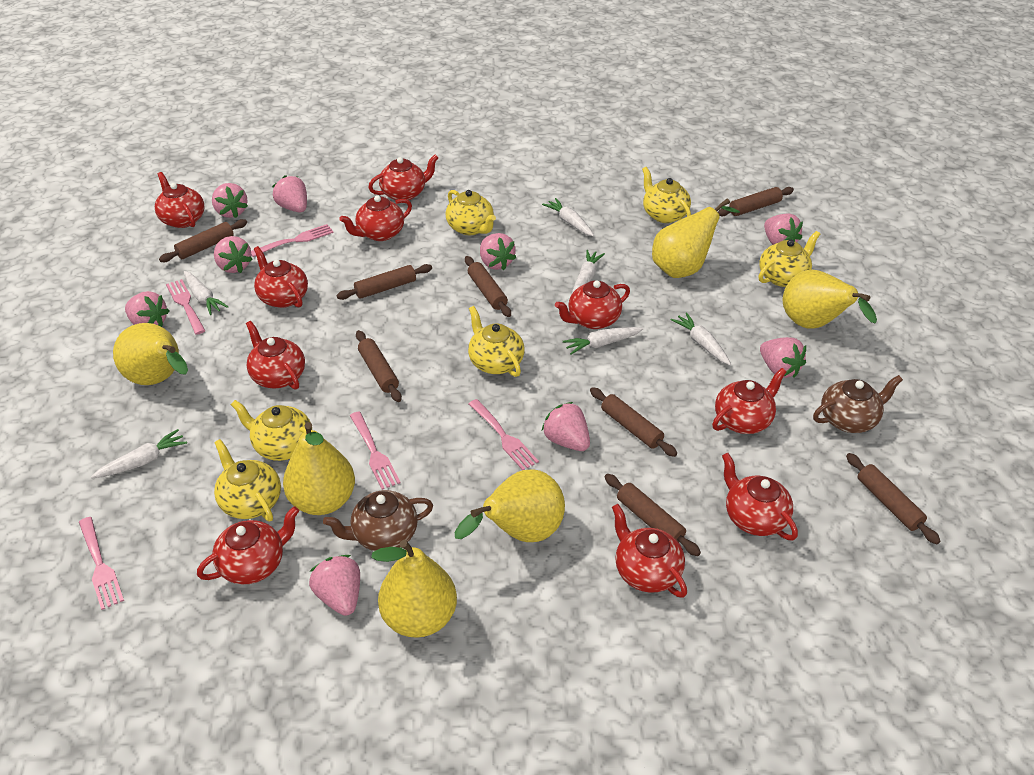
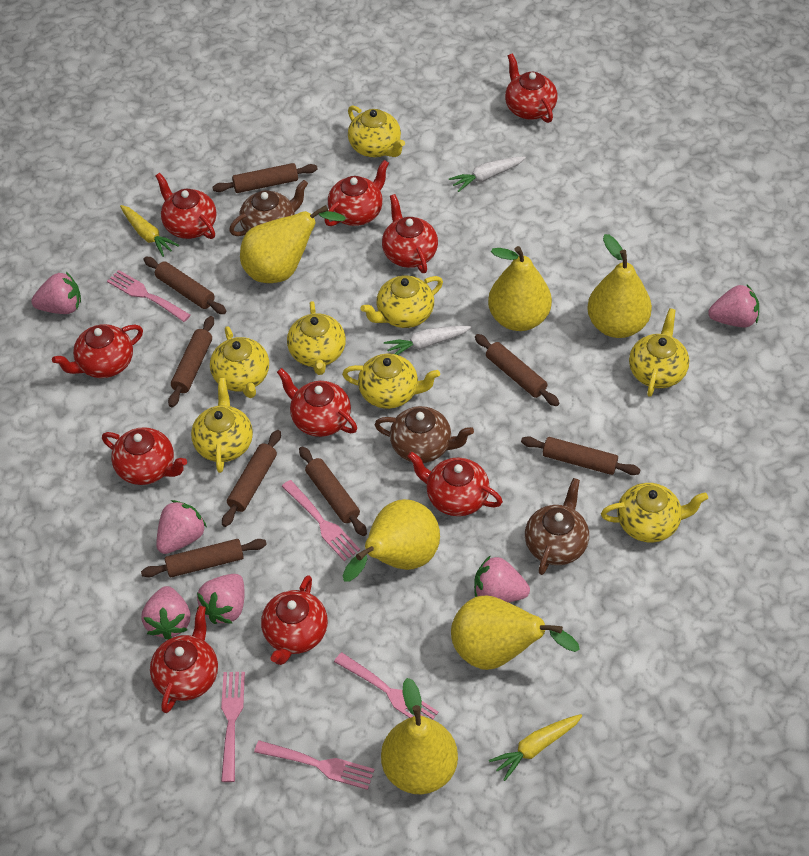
brown teapot: [323,490,433,551] [813,375,903,433] = 2 -> [229,180,308,236] [375,406,474,463] [525,478,589,575] = 3
pink strawberry: [125,291,169,327] [212,183,248,218] [214,236,253,273] [272,175,307,212] [309,555,360,616] [480,233,516,270] [542,402,590,451] [760,337,806,378] [764,213,803,245] = 9 -> [31,272,81,314] [142,586,190,640] [156,500,207,554] [197,574,245,624] [474,555,530,603] [708,285,759,327] = 6
white carrot: [91,429,187,478] [184,271,228,315] [542,198,594,236] [563,327,643,355] [572,250,605,293] [671,312,731,365] = 6 -> [384,326,472,355] [449,157,526,192] = 2
yellow carrot: none = 0 -> [120,205,179,257] [489,714,582,781] = 2
yellow teapot: [214,439,281,521] [231,400,312,461] [446,190,496,235] [468,306,525,377] [642,167,691,223] [759,231,820,287] = 6 -> [191,378,253,473] [210,326,269,398] [287,301,346,375] [342,354,440,409] [348,105,405,157] [360,276,443,328] [601,483,708,543] [629,308,689,397] = 8

